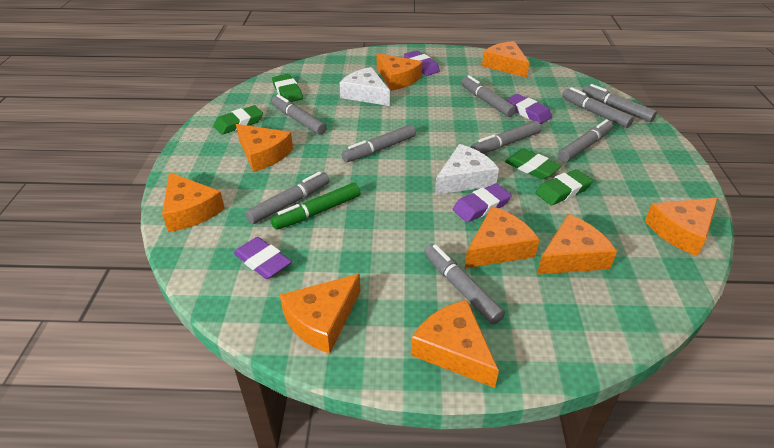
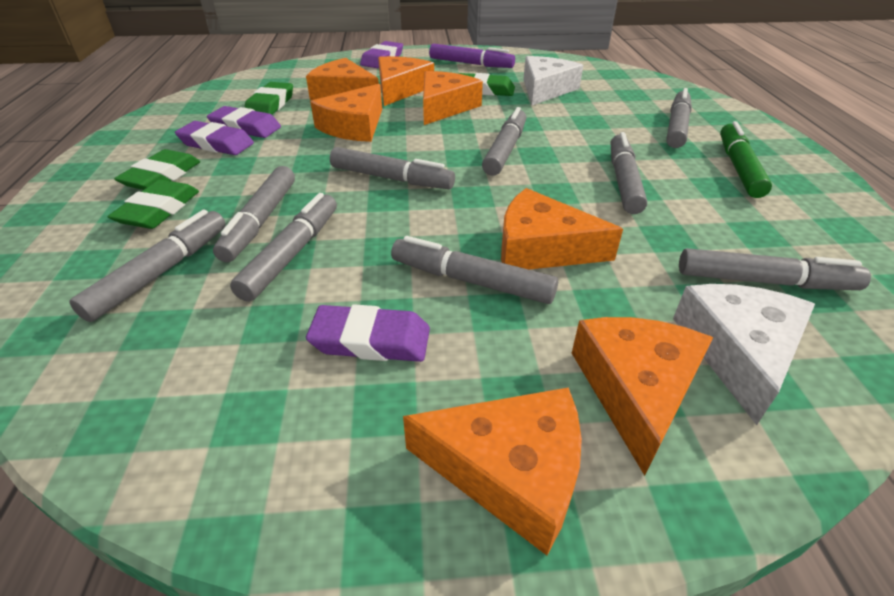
orange cheese: [162,172,225,232] [236,124,293,172] [280,274,361,354] [377,53,422,91] [411,300,499,388] [465,206,540,268] [482,41,529,78] [537,214,617,275] [645,198,718,256] = 9 -> [306,58,379,100] [310,84,382,142] [378,56,434,106] [403,387,582,555] [423,71,483,125] [501,188,623,270] [572,317,713,476] = 7
purple marker: none = 0 -> [429,44,515,68] = 1

